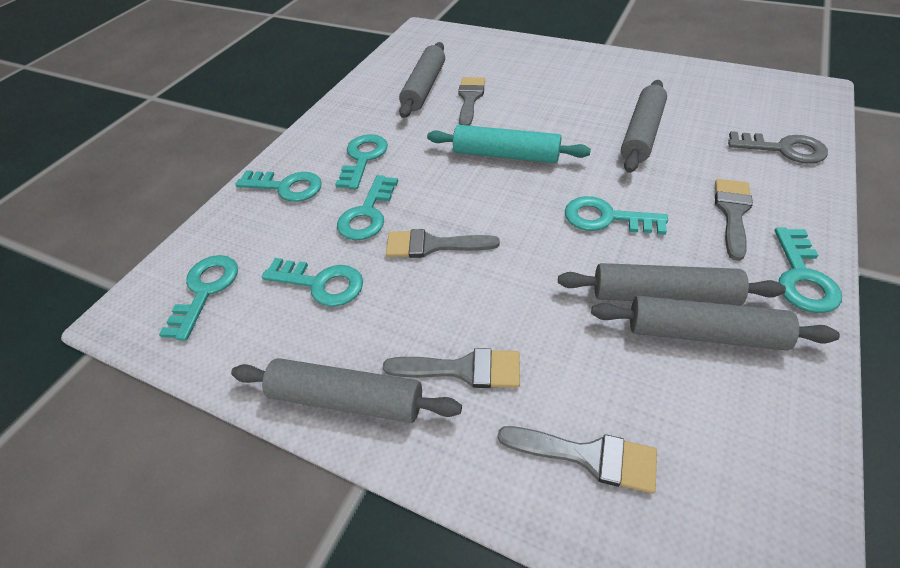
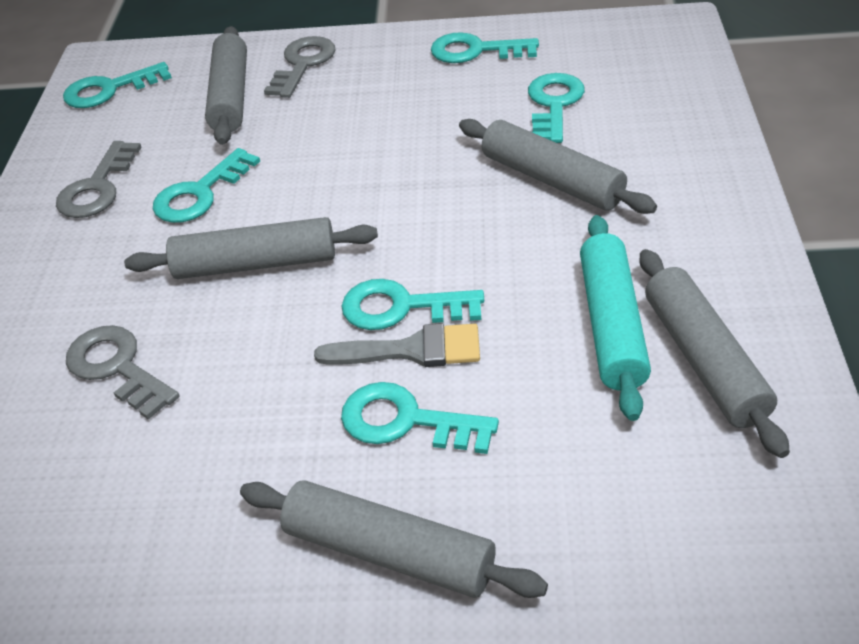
grey brush: [383,348,520,388] [386,229,500,258] [458,77,485,126] [498,426,657,493] [715,179,753,261] = 5 -> [314,323,480,367] = 1
grey key: [728,131,828,164] = 1 -> [56,141,141,218] [66,325,179,420] [264,36,335,98] = 3
turquoise key: [159,255,238,341] [235,170,322,202] [261,258,363,307] [335,134,388,189] [337,175,398,240] [565,196,668,235] [774,227,842,313] = 7 -> [63,62,172,108] [153,148,260,223] [341,382,499,454] [342,279,484,330] [431,32,539,63] [528,73,585,143] = 6

